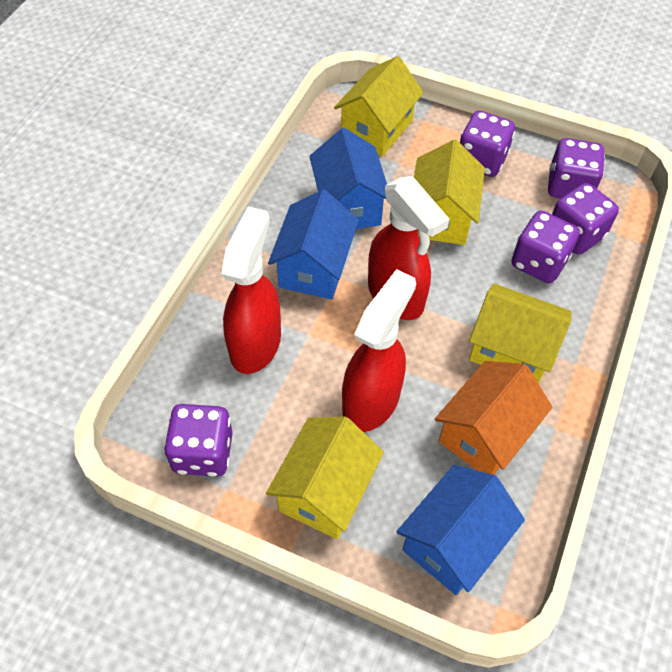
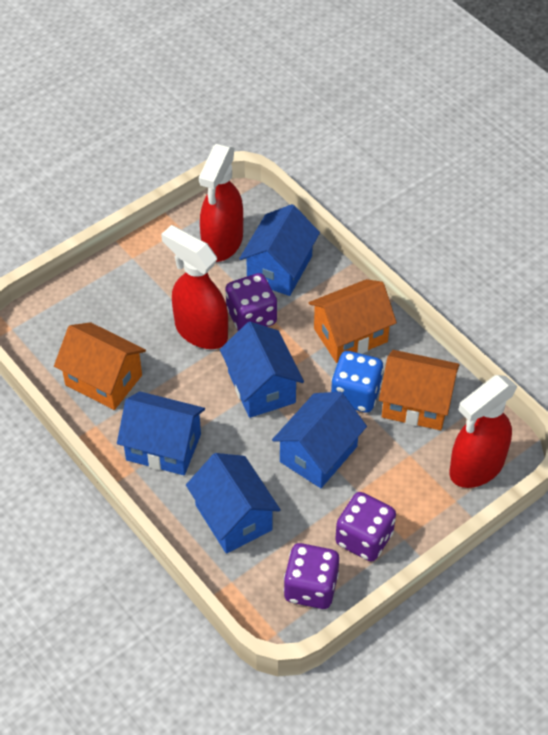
blue dice: none = 0 -> [331,351,384,413] = 1
blue house: [268,190,359,299] [309,128,387,229] [396,465,525,595] = 3 -> [117,391,205,475] [186,453,281,554] [220,322,304,418] [239,204,320,296] [272,392,367,488] = 5
orange house: [435,361,552,475] = 1 -> [54,322,146,410] [309,279,397,363] [379,350,460,430] = 3
purple dice: [164,404,233,477] [460,111,515,177] [512,211,580,283] [548,138,605,198] [552,183,619,255] = 5 -> [225,273,277,331] [284,543,339,609] [335,492,396,562] = 3
yellow house: [266,417,384,539] [334,56,424,156] [414,139,485,245] [469,283,572,383] = 4 -> none = 0

